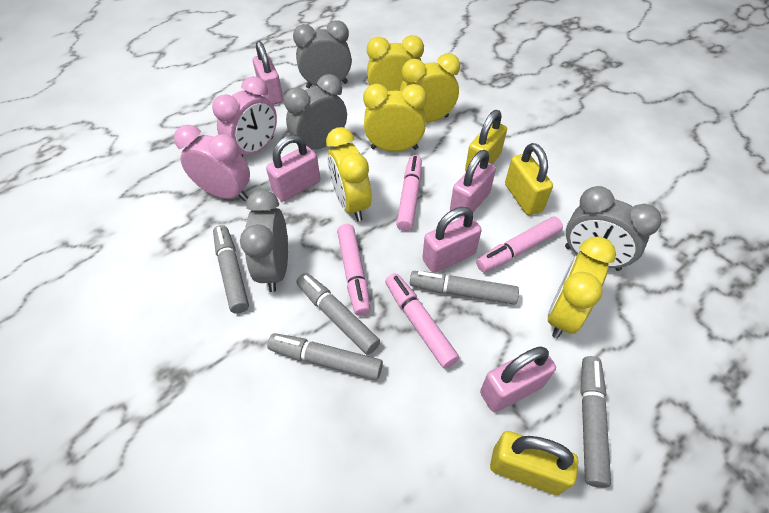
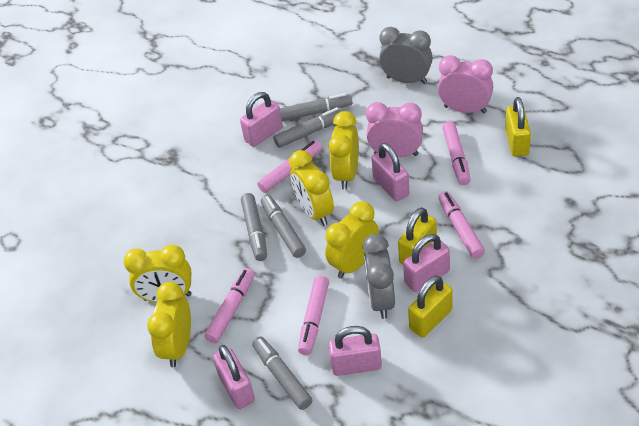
grey clock: [240,190,288,292] [284,74,347,149] [293,20,352,88] [565,186,662,271] = 4 -> [362,234,395,319] [379,27,433,84] = 2
pink marker: [337,224,370,316] [385,273,459,369] [396,155,422,231] [476,216,563,272] = 4 -> [204,268,255,343] [257,140,322,193] [298,276,329,355] [438,191,485,259] [442,122,471,185] = 5

